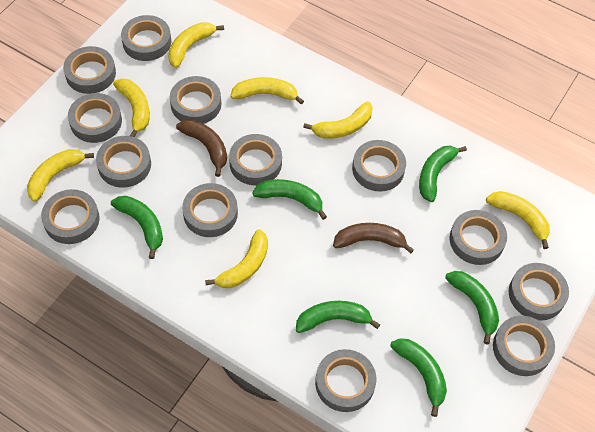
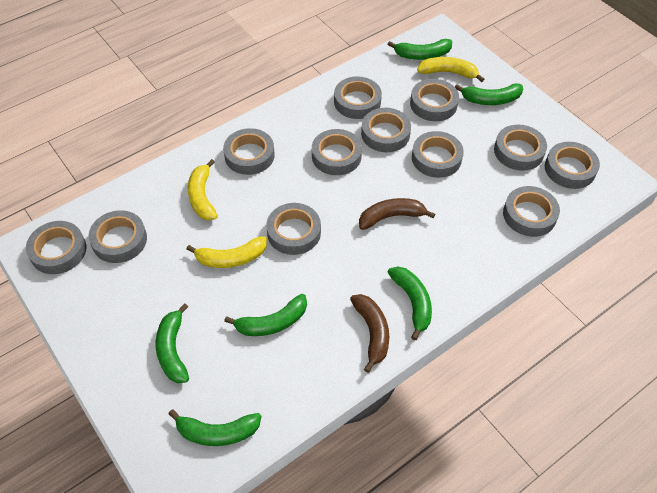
grey tape: [41,189,99,244] [63,46,116,94] [68,93,122,143] [96,136,151,188] [121,15,171,61] [170,76,221,124] [182,183,238,237] [229,134,282,185] [315,349,376,412] [352,140,406,192] [450,210,507,265] [493,316,555,376] [509,263,569,321] = 13 -> [26,221,86,274] [88,210,147,263] [223,128,275,175] [266,203,321,255] [312,129,362,175] [334,76,382,119] [361,108,411,152] [410,79,459,121] [412,131,464,178] [494,125,547,171] [503,186,560,237] [545,142,600,189] = 12
yellow banana: [27,149,94,202] [113,78,150,137] [168,22,224,68] [205,229,268,288] [230,77,304,105] [303,101,373,139] [486,191,550,249] = 7 -> [187,236,267,268] [188,159,218,220] [417,57,484,82] = 3

